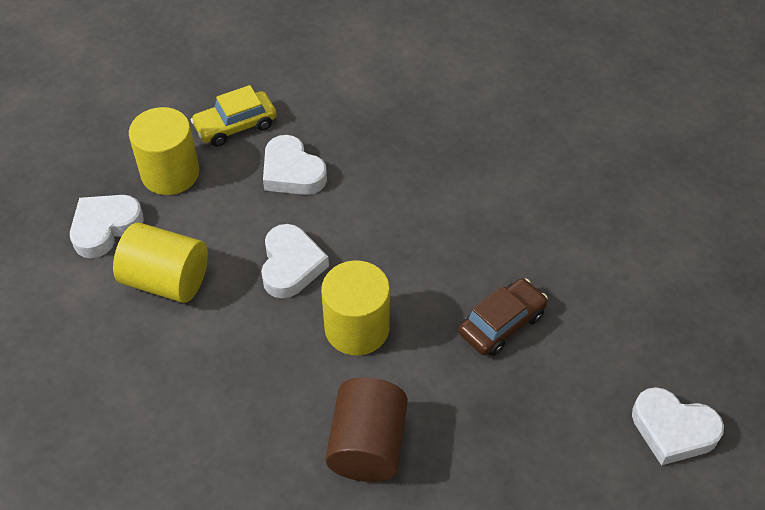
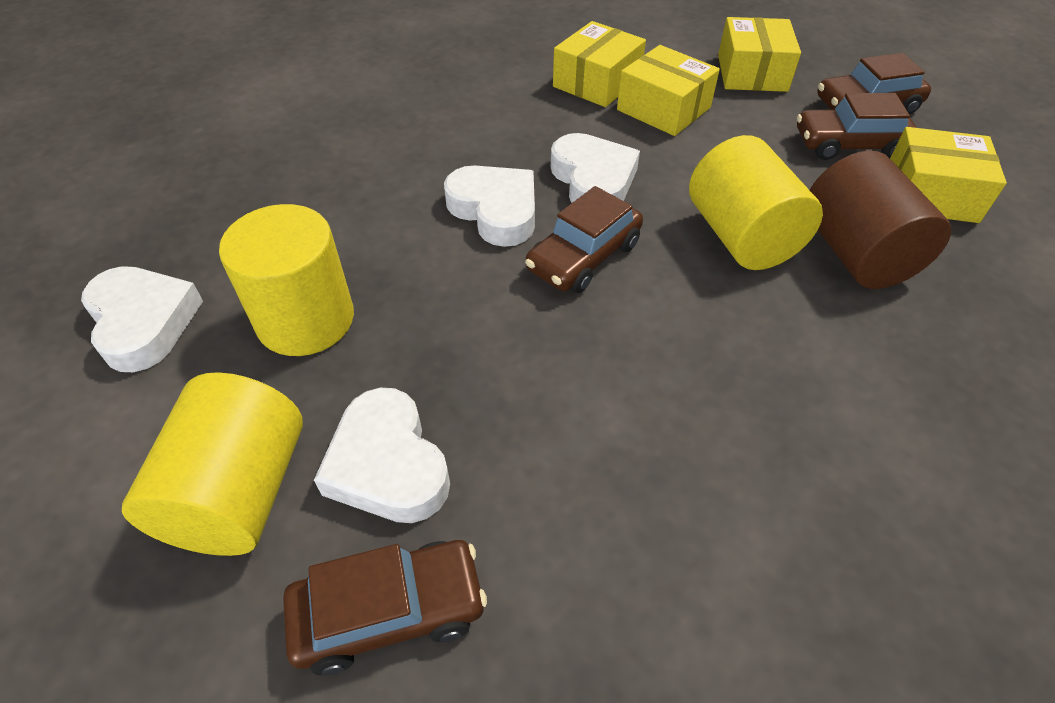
brown car: [459,278,548,356] = 1 -> [283,540,487,676] [525,186,643,293] [797,93,917,160] [817,53,931,114] = 4
yellow box: none = 0 -> [553,21,646,107] [617,45,720,136] [718,17,801,92] [890,127,1007,223] = 4
yellow car: [191,85,277,147] = 1 -> none = 0

